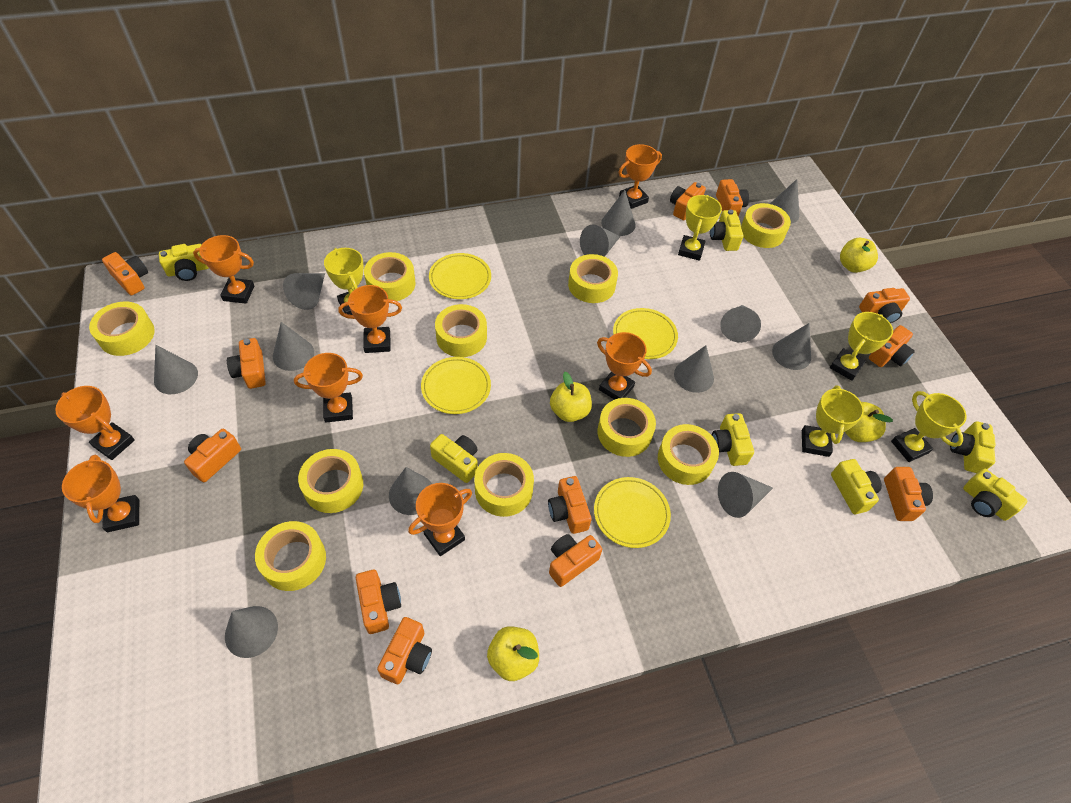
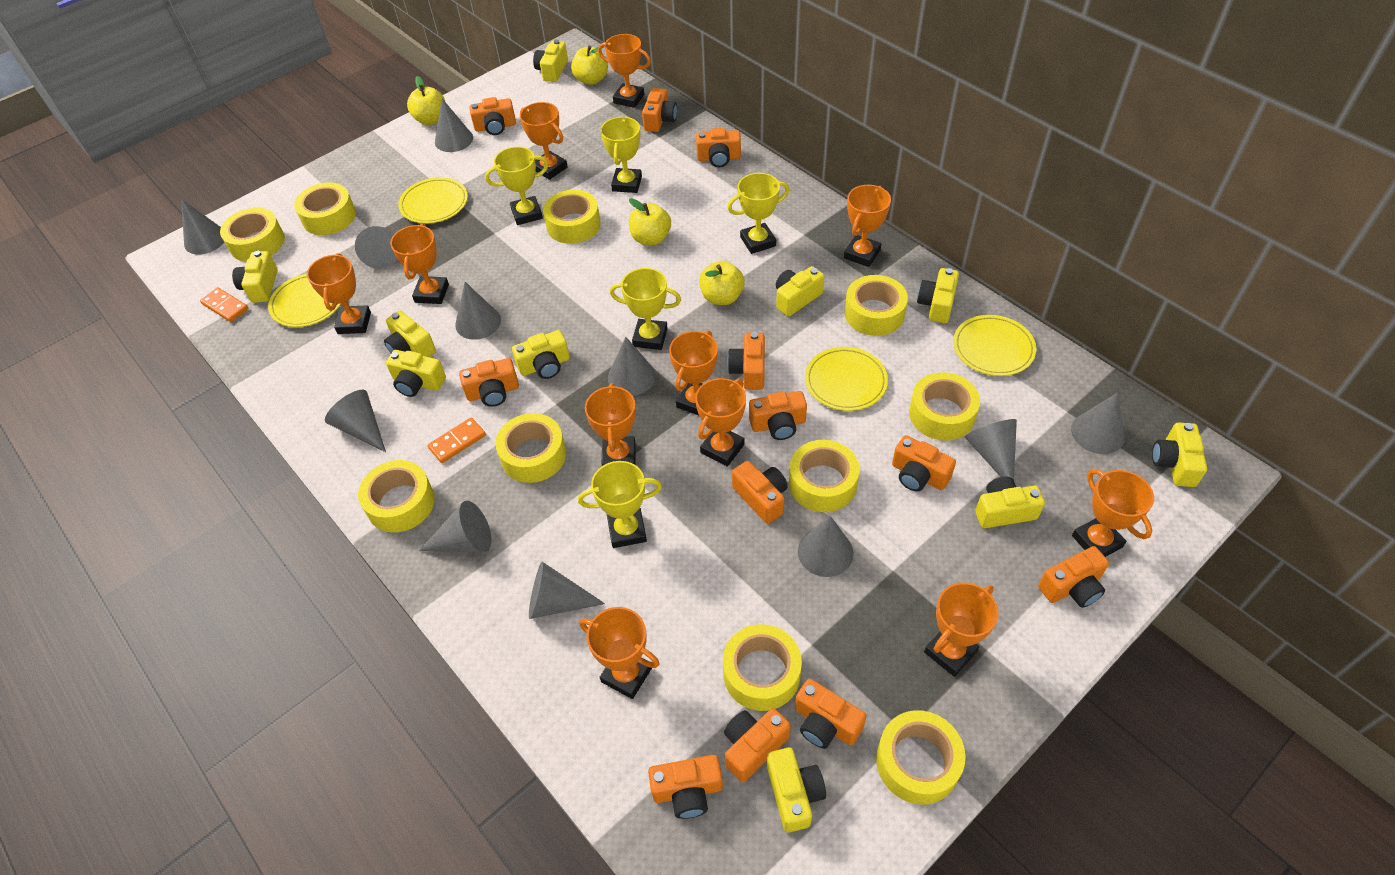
grey cone: [154,345,198,394] [225,606,278,658] [273,322,314,371] [283,273,325,310] [389,467,432,515] [580,224,620,257] [601,190,636,236] [674,345,714,393] [718,472,773,518] [720,305,761,343] [770,179,799,224] [772,323,811,370] = 12 -> [181,199,224,255] [325,390,386,452] [355,226,397,268] [419,501,491,552] [435,99,473,152] [455,282,501,340] [529,562,605,619] [608,337,656,396] [798,516,853,577] [965,419,1017,480] [1071,393,1125,454] = 11
orange domino: none = 0 -> [200,287,248,322] [427,417,486,463] = 2
orange trophy: [55,386,135,460] [62,455,139,532] [193,235,254,304] [294,353,363,423] [338,285,402,353] [408,483,472,556] [597,332,652,400] [619,144,662,209] = 8 -> [307,253,371,334] [390,224,449,304] [520,102,568,180] [579,607,660,699] [585,383,636,466] [598,34,651,108] [669,330,718,416] [695,378,746,467] [844,185,891,267] [924,582,999,677] [1072,469,1154,557] = 11
yellow camera: [159,244,209,281] [430,434,478,483] [710,209,743,251] [712,413,754,466] [831,459,882,514] [950,421,996,473] [963,468,1027,521] = 7 -> [232,251,277,303] [384,311,436,357] [386,350,446,397] [512,330,570,379] [533,40,568,82] [767,747,826,832] [776,266,824,316] [917,268,959,323] [975,476,1045,528] [1152,423,1207,487] = 10

